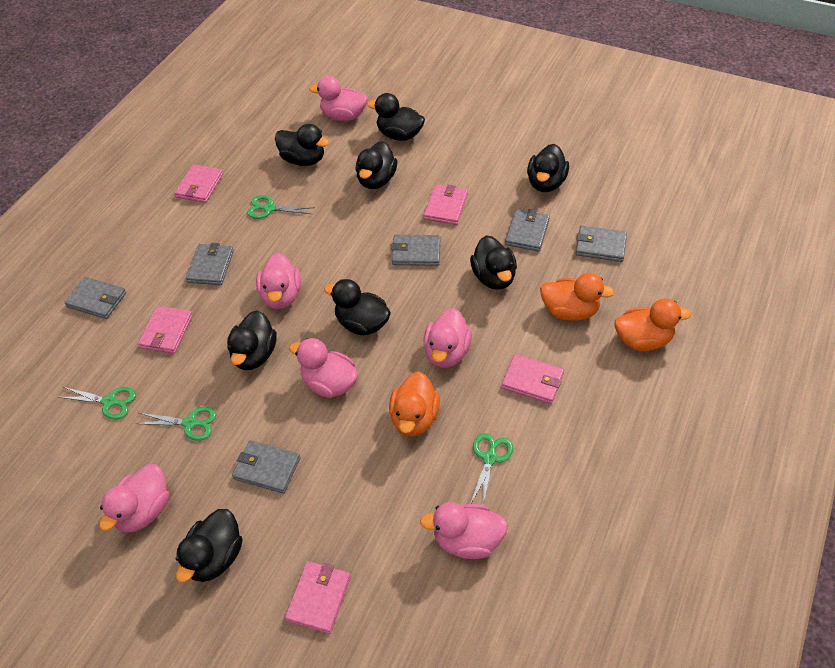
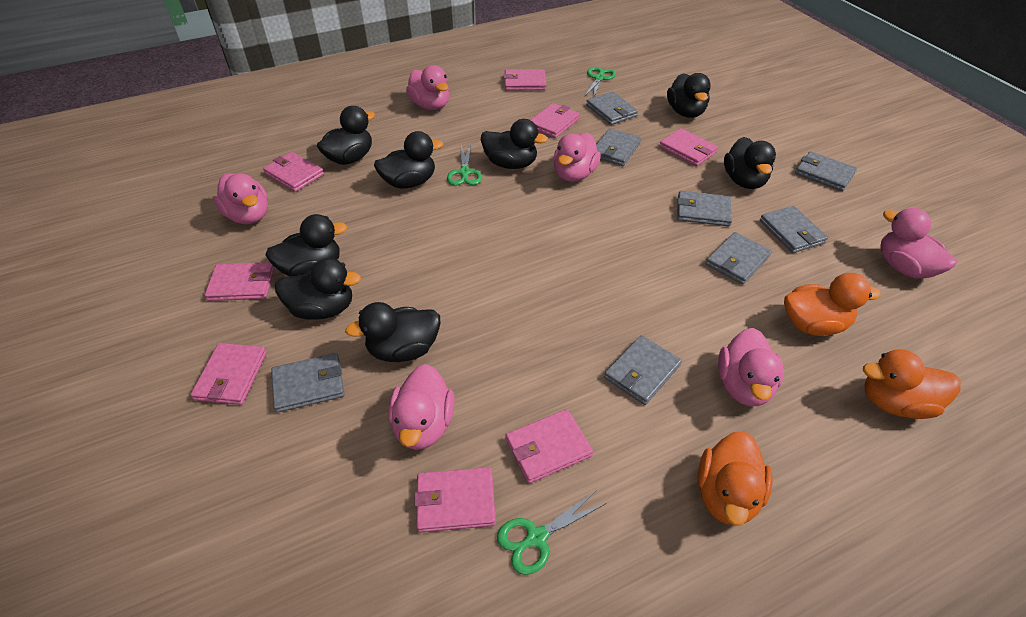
green scissors: [59,387,136,420] [135,407,216,441] [247,195,315,219] [471,433,513,505] = 4 -> [447,144,482,185] [497,491,607,575] [585,67,616,97] = 3
grey wallet: [64,277,126,319] [186,243,234,285] [232,440,301,494] [391,235,440,266] [505,209,550,252] [575,225,627,262] = 6 -> [271,353,344,413] [586,92,638,125] [596,128,641,166] [604,335,682,405] [677,191,732,227] [706,232,772,285] [760,206,828,253] [795,151,857,191] = 8
pink wallet: [138,306,193,354] [175,164,223,203] [285,561,351,634] [424,185,468,225] [502,354,564,404] = 5 -> [191,343,267,405] [205,262,275,301] [263,152,324,192] [414,467,496,533] [504,69,546,91] [505,409,593,483] [531,103,580,138] [659,128,718,166] = 8

